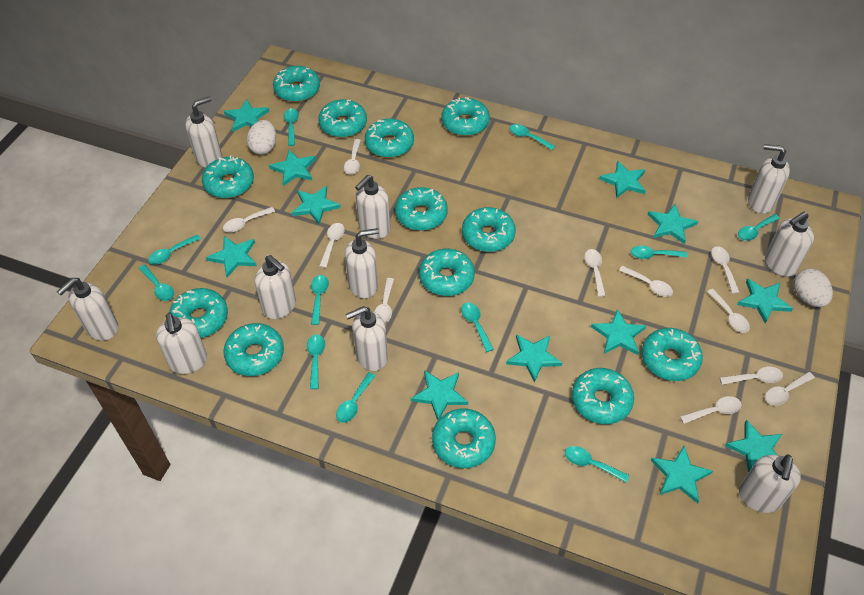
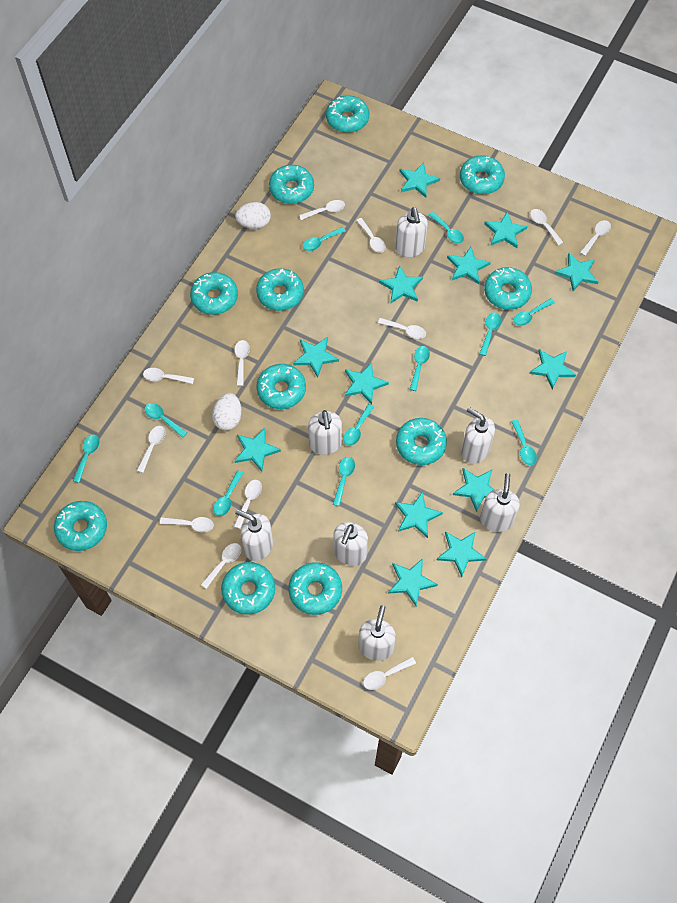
turquoise donut: [169,288,228,338] [202,155,254,198] [223,323,284,376] [273,66,320,102] [318,99,367,138] [365,119,414,158] [395,187,448,231] [419,249,475,296] [432,409,496,468] [442,97,490,136] [462,207,516,252] [572,368,634,424] [641,328,703,381] = 13 -> [54,501,107,551] [190,272,238,315] [221,562,275,615] [256,268,304,311] [256,364,306,409] [269,165,314,204] [289,562,342,615] [326,95,369,133] [396,418,447,465] [460,155,505,194] [484,267,532,310] = 11
turquoise star: [206,236,257,277] [224,99,269,132] [269,149,316,186] [292,186,341,225] [411,370,468,420] [506,334,562,383] [591,309,646,355] [599,161,646,198] [648,204,698,244] [651,446,713,504] [725,420,782,473] [737,278,793,324] = 12 -> [235,428,281,472] [293,337,339,378] [345,362,389,404] [379,265,423,304] [388,558,438,606] [395,491,443,538] [399,162,440,198] [437,531,486,577] [447,247,491,284] [453,468,494,512] [484,212,528,248] [529,349,576,390] [555,253,599,291] = 13
white soap dispenser: [57,278,118,341] [156,313,207,374] [185,96,222,168] [255,255,296,319] [345,228,379,299] [345,306,388,371] [355,175,390,239] [739,454,801,513] [748,144,790,214] [765,211,814,277] = 10 -> [235,509,273,561] [308,410,342,455] [333,522,368,565] [358,605,396,661] [395,207,428,257] [461,407,495,464] [480,473,520,532] = 7
white spoon: [223,207,275,232] [319,223,345,268] [344,139,361,175] [374,278,394,324] [584,249,606,297] [619,266,673,297] [680,396,742,424] [707,289,750,333] [711,246,740,294] [720,367,783,385] [765,372,815,405] = 11 -> [137,426,166,473] [143,368,194,384] [160,517,214,532] [201,543,241,589] [234,340,250,386] [234,480,262,529] [299,200,345,220] [356,218,386,253] [363,657,416,690] [378,318,426,339] [530,209,564,245] [580,220,611,256] = 12

